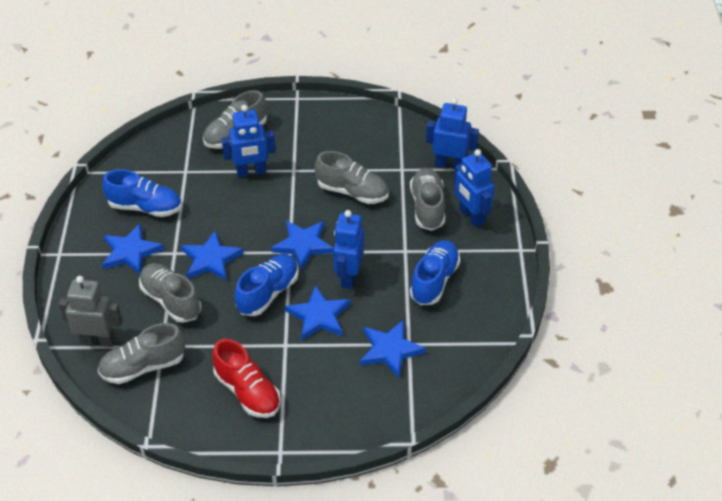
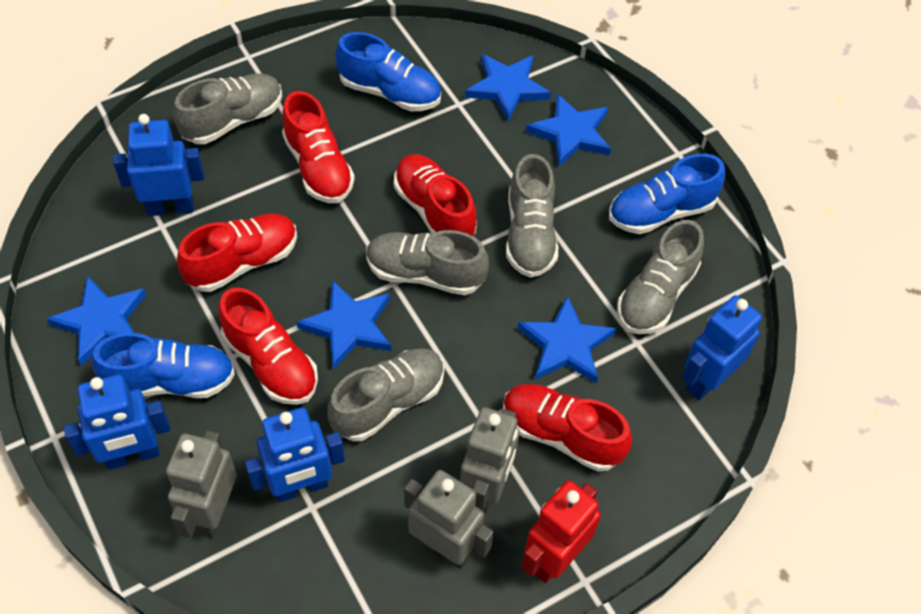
grey robot: [59,276,123,347] = 1 -> [166,430,237,539] [404,470,494,569] [460,407,520,513] = 3
red robot: none = 0 -> [521,480,601,583] = 1
red shoe: [212,339,281,418] = 1 -> [177,214,297,292] [218,288,318,405] [282,91,355,203] [394,154,477,236] [503,384,632,472] = 5

